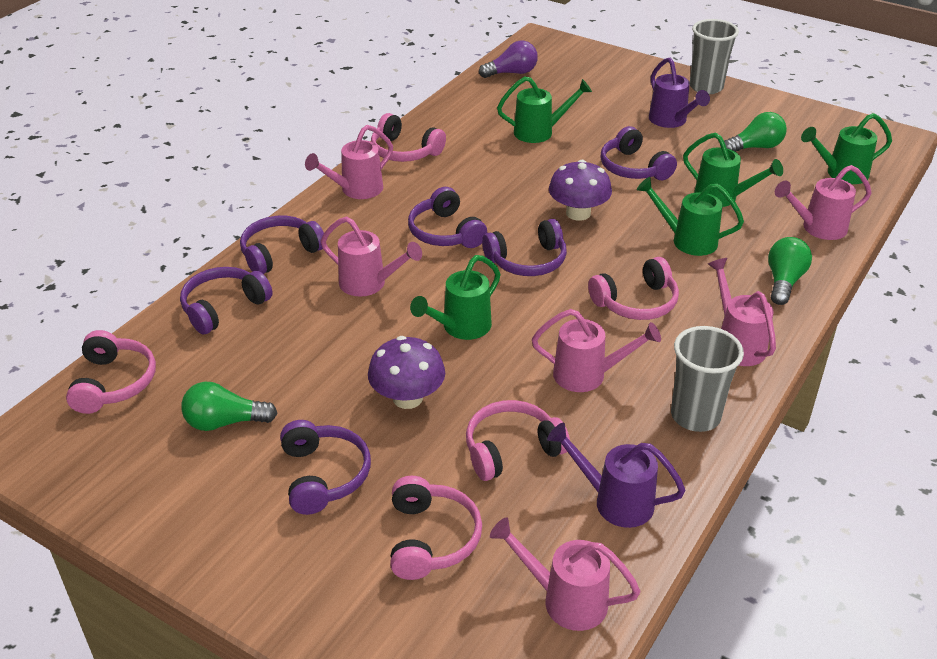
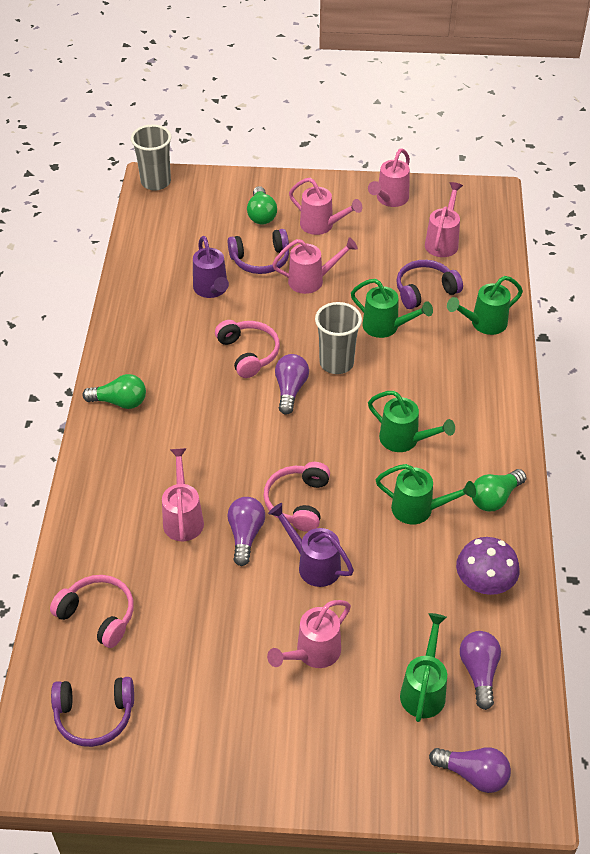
pink headphones: [66,330,156,414] [371,113,446,162] [390,476,482,580] [466,400,570,481] [588,257,679,320] = 5 -> [50,575,134,648] [215,320,280,378] [264,462,330,532] = 3
purple headphones: [180,267,273,334] [240,216,324,274] [280,420,371,515] [408,187,487,248] [482,219,567,276] [601,126,677,180] = 6 -> [51,677,134,747] [228,229,289,274] [396,260,463,309] = 3
purple light bulb: [479,41,538,78] = 1 -> [228,497,265,566] [275,354,309,415] [429,747,511,793] [460,631,501,710] = 4
purple mushroom: [368,336,445,409] [549,160,612,221] = 2 -> [456,537,520,595] = 1

